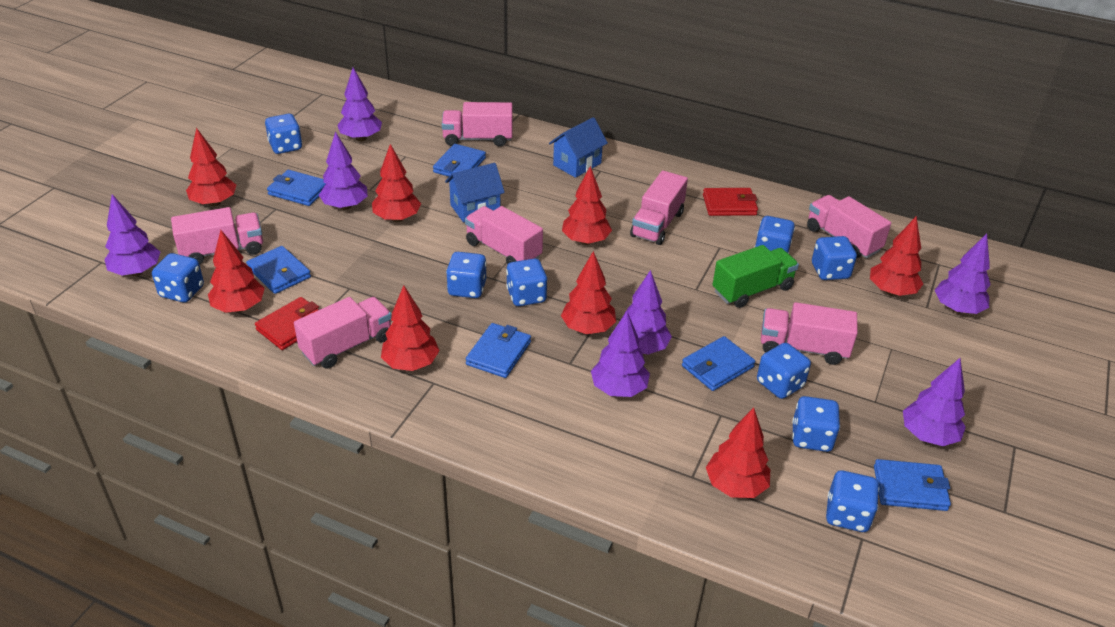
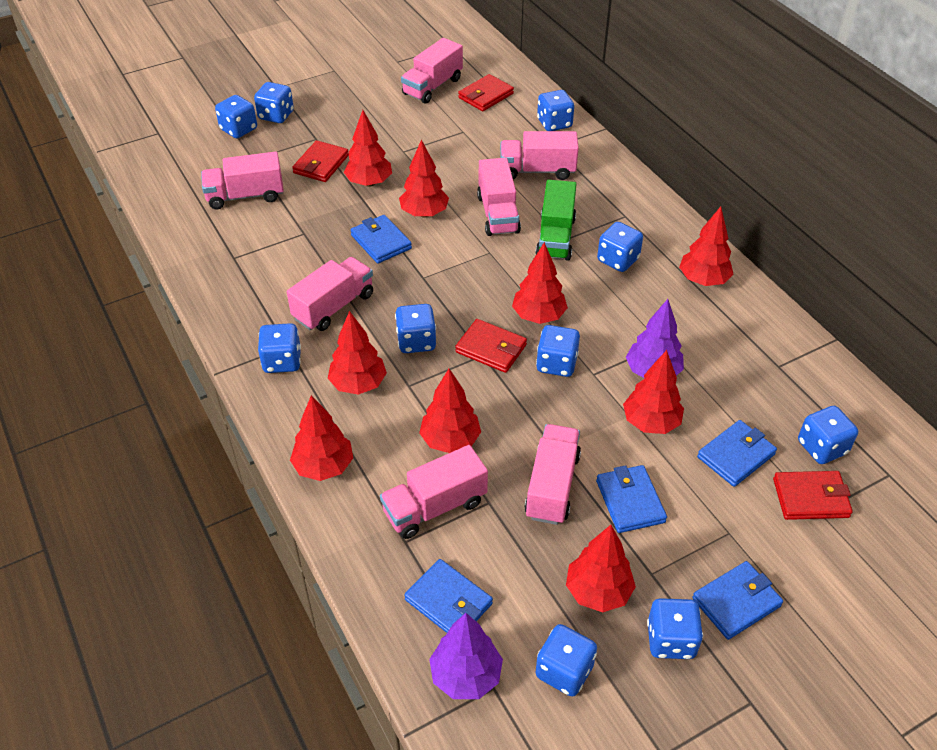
blue dice: [152,253,204,302] [265,114,302,154] [446,252,487,298] [506,259,548,306] [754,216,795,254] [757,343,811,399] [792,396,840,452] [812,236,857,280] [826,470,879,532] = 9 -> [215,95,257,138] [254,82,294,123] [258,323,301,373] [395,304,436,353] [535,624,597,697] [536,325,580,377] [537,90,574,131] [597,222,643,272] [647,598,703,659] [798,406,858,464] = 10
blue house: [445,163,505,222] [549,117,608,178] = 2 -> none = 0
blue wallet: [246,246,311,294] [267,170,325,206] [433,144,486,177] [466,323,531,378] [682,336,755,391] [874,459,951,511] = 6 -> [350,215,412,263] [404,559,493,633] [596,465,667,533] [692,561,783,640] [697,420,777,487] = 5
purple tree: [104,194,160,276] [319,131,368,210] [337,67,382,141] [591,311,650,397] [623,270,672,355] [903,358,966,446] [935,234,991,314] = 7 -> [429,613,503,699] [626,299,684,378] = 2
red tree: [186,128,236,207] [208,230,265,313] [372,144,421,222] [381,285,440,371] [561,251,616,334] [562,166,612,245] [706,407,770,498] [870,216,923,296] = 8 -> [290,395,353,481] [328,311,387,395] [344,110,392,187] [399,139,449,217] [419,369,481,453] [512,242,568,324] [566,525,636,612] [623,350,684,434] [679,206,733,286] = 9
red wallet: [255,297,319,350] [703,188,758,216] = 2 -> [292,140,349,182] [455,319,527,373] [458,74,514,111] [773,471,853,520] = 4

